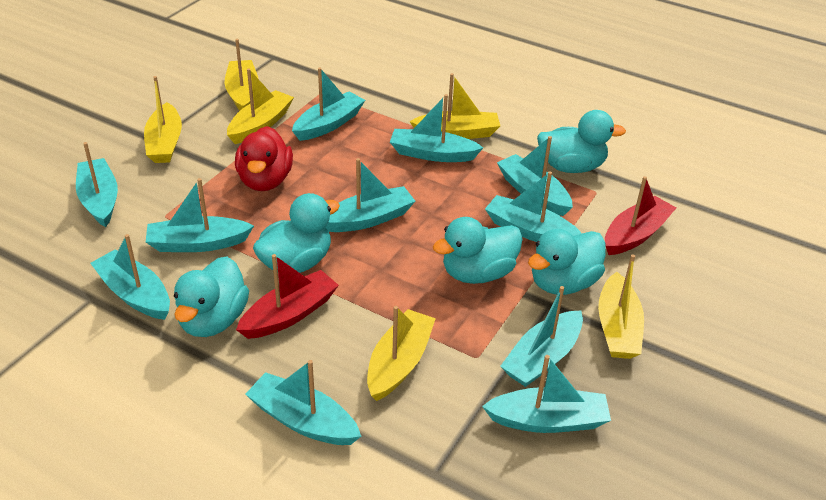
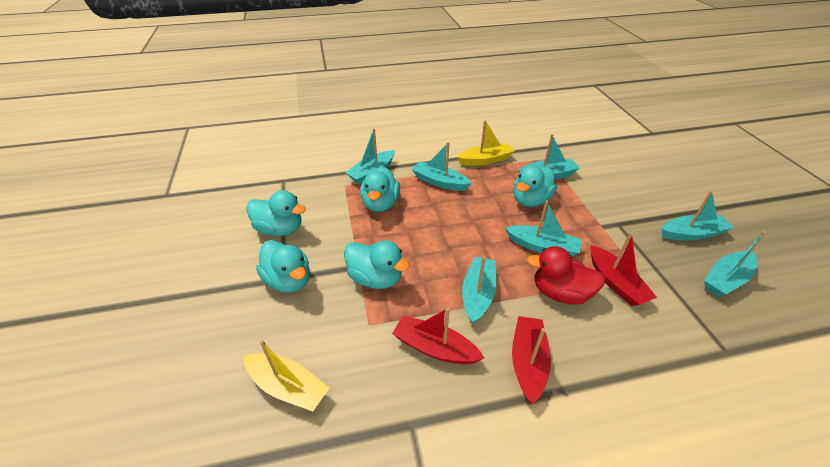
red boat: [236,254,339,339] [605,176,676,255] = 2 -> [392,308,484,365] [512,316,551,404] [591,232,657,306] = 3
turquoise boat: [76,142,118,227] [90,234,170,320] [146,178,254,252] [245,360,361,445] [292,67,365,141] [325,158,415,232] [390,94,483,162] [482,355,611,433] [485,172,582,242] [497,136,573,216] [500,286,583,387] = 11 -> [346,128,395,184] [411,142,472,191] [462,256,497,324] [505,201,582,257] [519,135,580,179] [661,190,734,241] [704,231,766,297] = 7
yellow boat: [144,76,182,163] [224,39,258,111] [227,68,294,144] [367,306,436,401] [409,73,500,139] [598,254,644,359] = 6 -> [244,340,329,411] [457,120,514,166] = 2

